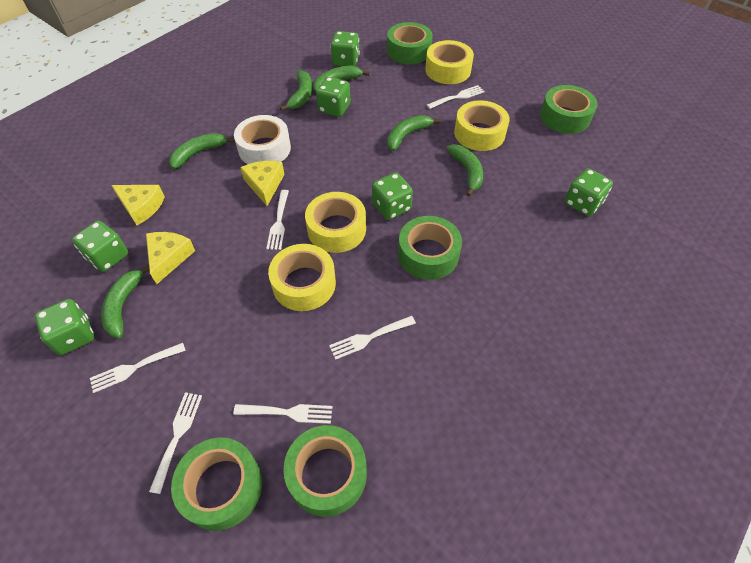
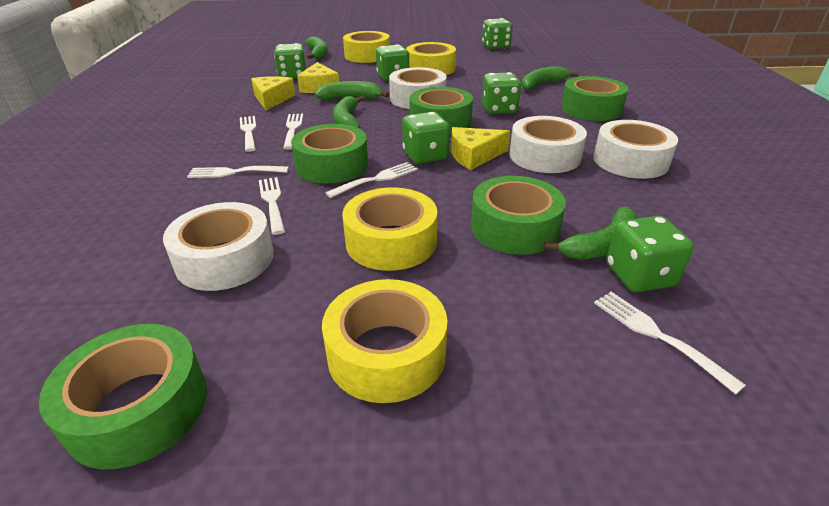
green banana: [101,265,149,338] [169,133,235,169] [280,70,312,111] [313,65,370,92] [387,115,441,151] [446,144,483,196] = 6 -> [305,36,328,59] [315,81,389,100] [333,96,365,129] [522,66,579,90] [543,207,638,260] = 5
white tape: [234,115,291,164] = 1 -> [163,202,274,291] [389,67,447,109] [509,116,587,173] [594,120,678,179] = 4

